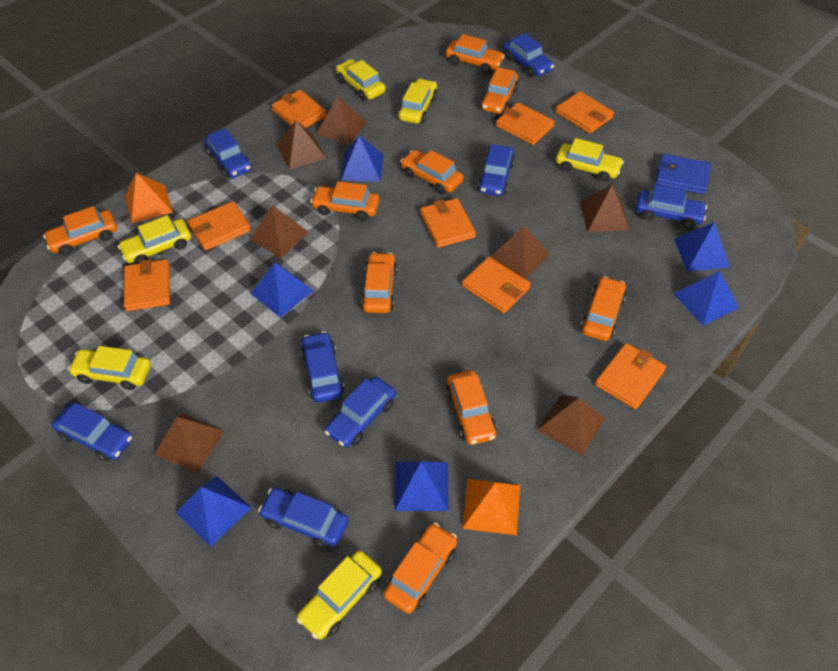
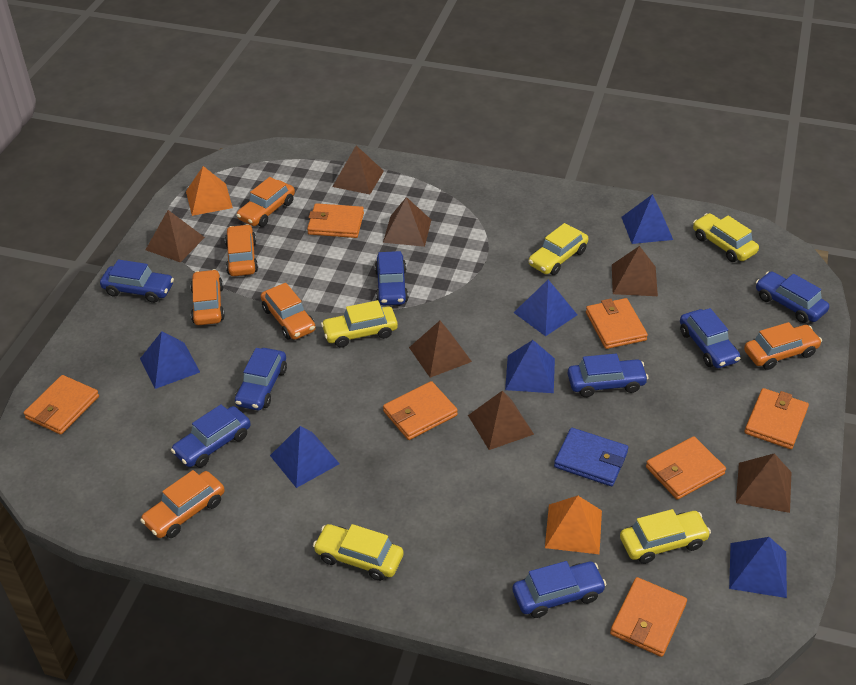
orange car: [43,206,117,255] [310,181,380,221] [361,252,397,313] [383,523,457,614] [400,150,463,194] [446,34,505,73] [446,370,497,445] [481,67,519,114] [581,276,626,341] = 9 -> [140,470,225,538] [190,269,225,325] [225,224,258,276] [236,177,295,227] [261,283,316,340] [744,322,822,370] = 6
orange wallet: [124,259,170,311] [188,201,251,251] [271,90,327,128] [420,198,476,248] [462,257,531,313] [496,102,555,145] [556,91,614,134] [595,343,666,409] = 8 -> [24,375,99,435] [307,203,364,238] [383,381,458,440] [586,298,648,349] [610,577,687,657] [646,436,726,500] [745,388,809,449] = 7
yellow car: [68,346,151,390] [118,215,191,264] [296,550,382,639] [336,59,385,100] [399,78,437,124] [556,138,624,182] = 6 -> [313,524,403,581] [321,300,398,348] [528,223,588,275] [620,509,711,564] [693,213,759,262] = 5

